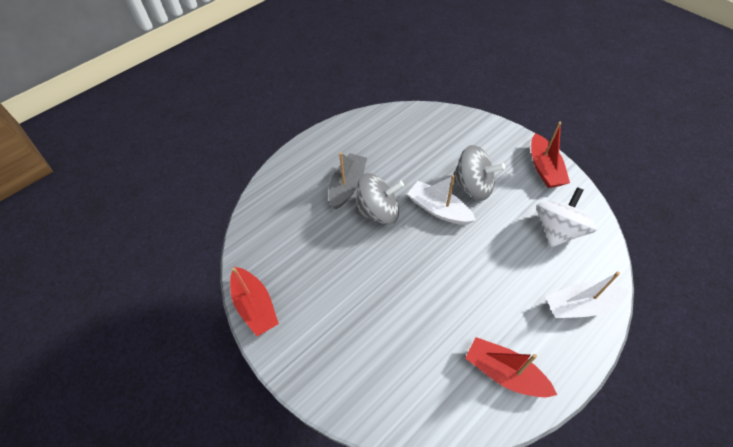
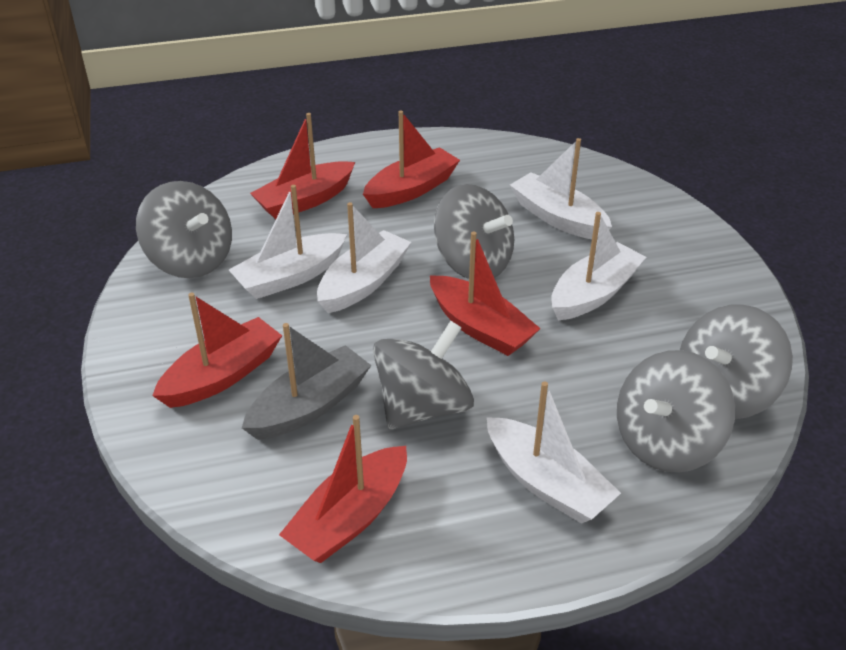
grey spinning top: [355,173,404,225] [453,145,505,201] = 2 -> [136,181,232,278] [373,321,474,429] [434,184,514,279] [617,350,735,473] [680,305,793,419] = 5
red boat: [230,267,279,336] [466,337,557,397] [531,122,570,188] = 3 -> [152,293,282,408] [250,113,355,219] [279,415,407,563] [363,110,460,208] [430,231,541,356] = 5
white boat: [407,175,476,225] [545,272,628,318] = 2 -> [229,185,347,299] [317,202,411,313] [487,381,621,524] [510,138,612,239] [551,212,646,320] = 5
white spinning top: [536,187,597,247] = 1 -> none = 0

